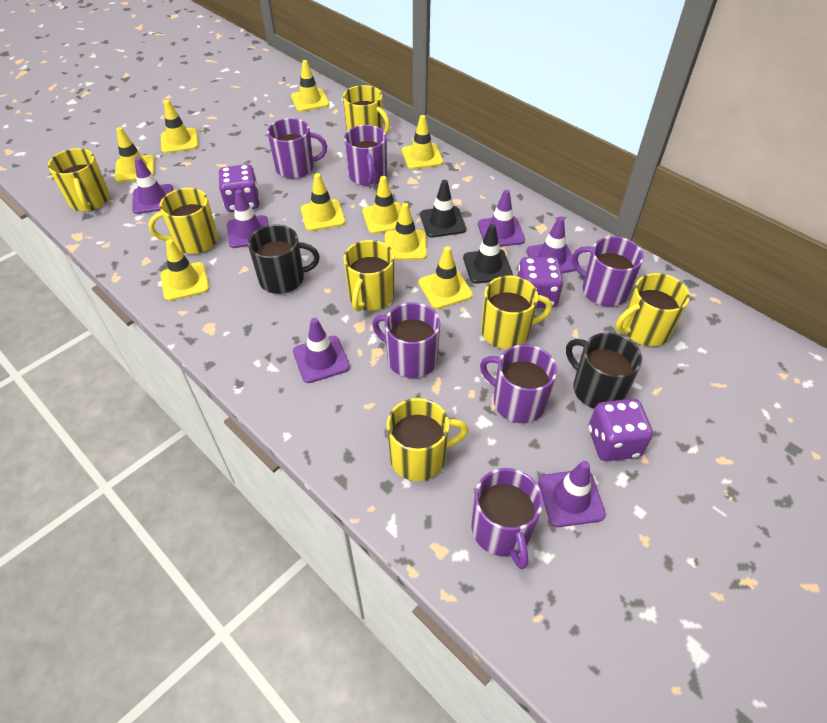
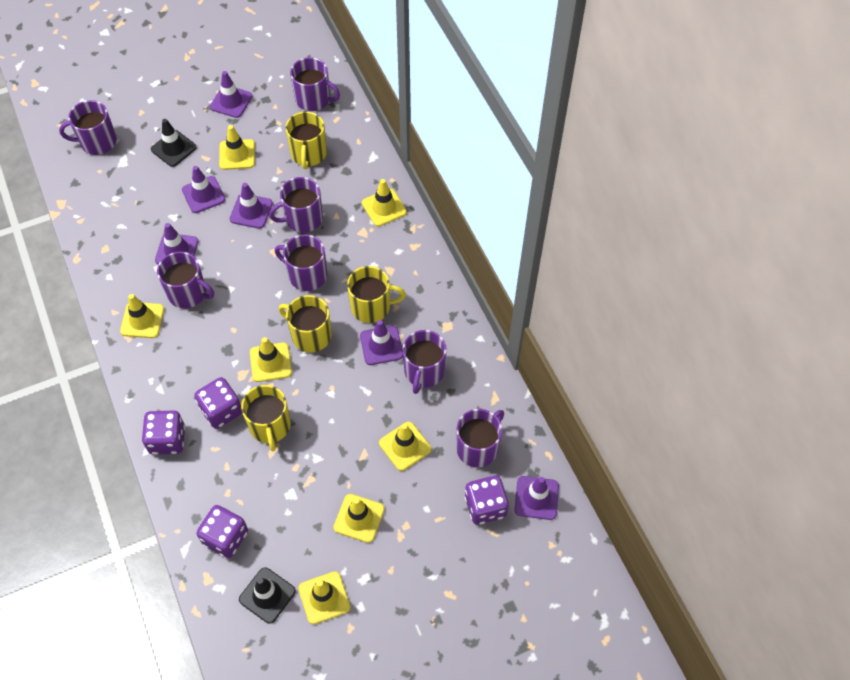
black mug: [248,225,320,294] [566,332,642,409] = 2 -> none = 0
purple dice: [218,164,260,212] [517,257,564,308] [589,399,653,461] = 3 -> [142,410,185,455] [194,377,242,429] [197,505,248,558] [465,475,509,525] = 4
purple mug: [267,118,327,179] [344,125,387,186] [372,302,440,378] [471,468,543,569] [480,345,557,423] [572,236,644,307] = 6 -> [59,100,117,155] [157,252,214,308] [269,177,323,233] [275,234,327,291] [290,57,340,111] [403,330,447,394] [456,409,504,467] = 7
yellow mug: [48,148,110,211] [148,188,218,254] [343,85,390,134] [343,240,395,312] [387,398,468,481] [481,276,552,349] [616,273,690,346] = 7 -> [241,385,291,451] [279,295,332,353] [285,112,327,169] [347,266,406,323] = 4
yellow traffic cone: [115,127,154,182] [160,239,209,301] [161,100,198,153] [291,60,329,112] [301,173,345,231] [362,176,401,234] [385,203,427,260] [402,115,443,169] [418,246,473,309] = 9 -> [120,294,164,338] [219,125,255,170] [250,337,292,382] [299,571,350,624] [334,494,385,543] [362,179,407,227] [379,422,431,471] = 7

